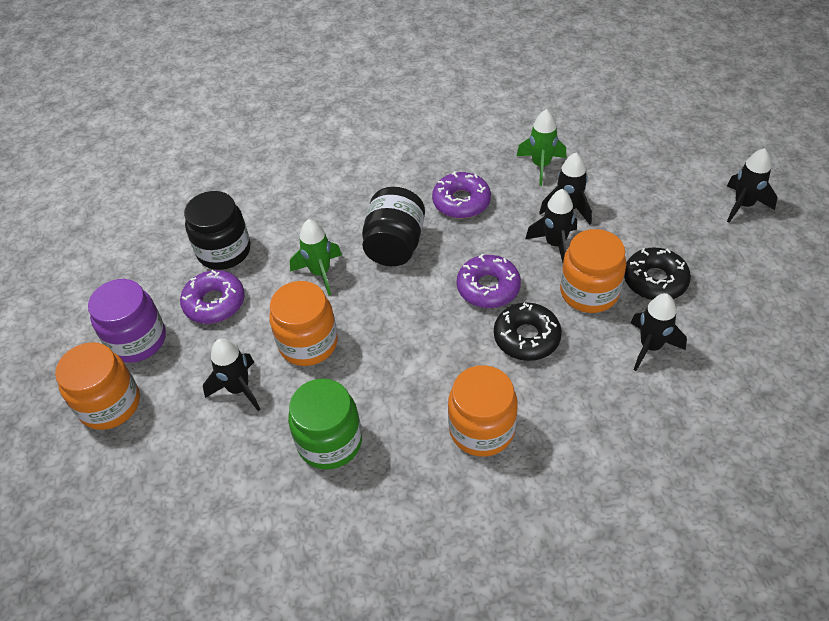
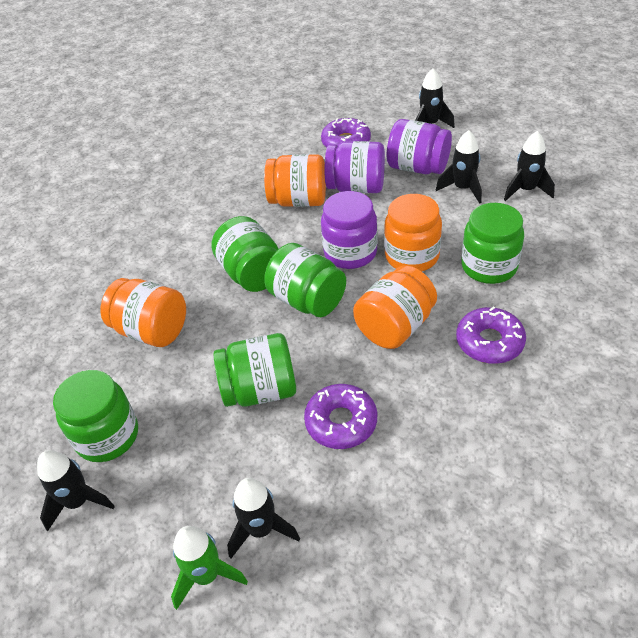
black donut: [494,302,562,361] [624,247,691,300] = 2 -> none = 0
black jar: [184,191,251,270] [362,187,425,266] = 2 -> none = 0
green jar: [288,379,362,470] = 1 -> [53,370,138,462] [211,216,278,292] [214,333,296,407] [264,243,346,317] [461,203,524,284] = 5
green rocket: [290,219,342,295] [517,109,566,186] = 2 -> [171,526,248,610] = 1
purple jar: [88,279,166,363] = 1 -> [321,191,378,269] [325,141,385,193] [387,119,452,174] = 3

